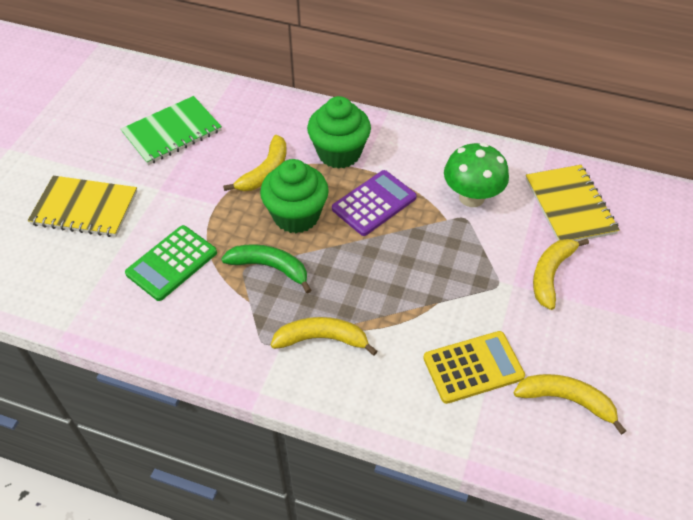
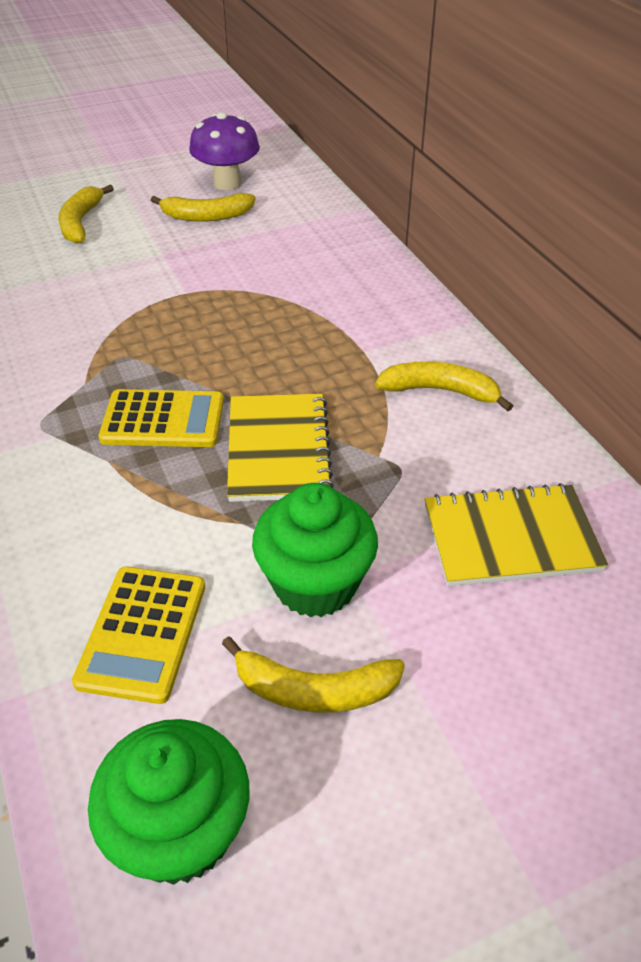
green banana: [221,244,311,294] = 1 -> none = 0
green calculator: [125,225,217,301] = 1 -> none = 0
green mushroom: [444,143,509,207] = 1 -> none = 0
green notebook: [121,96,222,165] = 1 -> none = 0
purple calculator: [332,170,417,236] = 1 -> none = 0
purple mushroom: none = 0 -> [189,112,260,190] = 1
yellow calculator: [423,331,525,404] = 1 -> [72,567,205,704] [99,389,224,447] = 2

